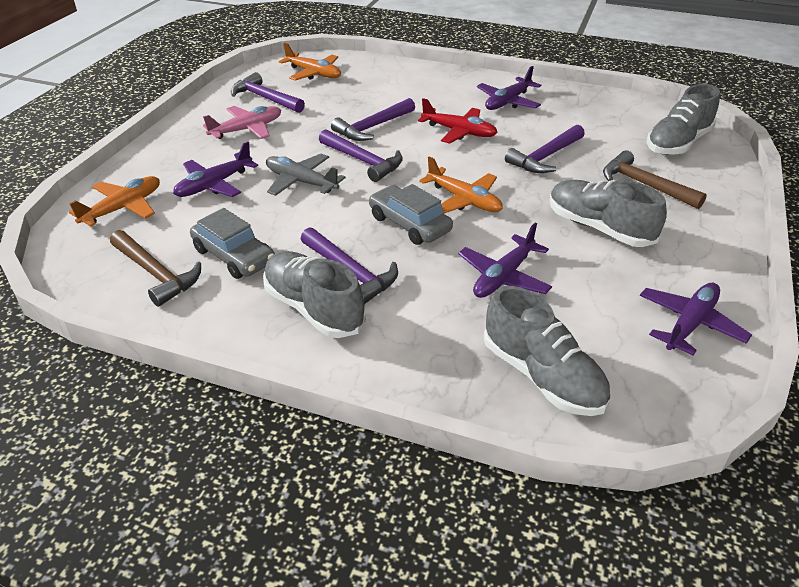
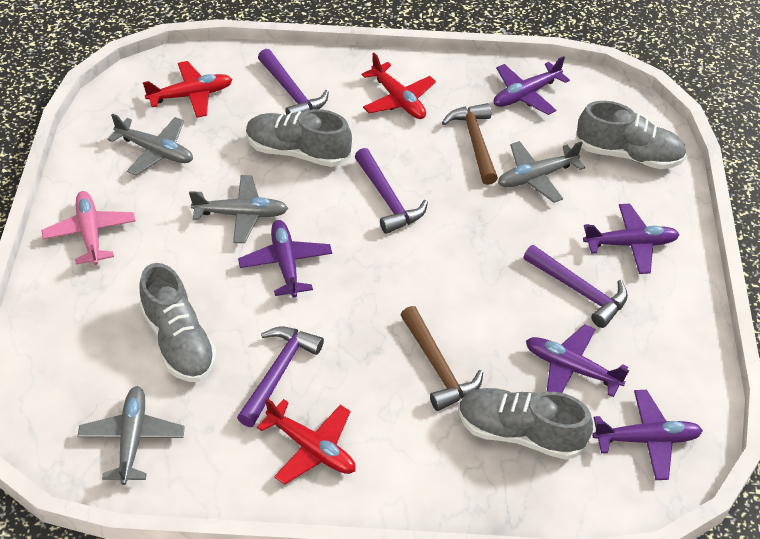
grey car: [190,208,275,279] [369,184,453,245] = 2 -> none = 0
grey plane: [266,154,346,196] = 1 -> [77,386,185,485] [108,113,193,175] [189,175,288,243] [498,141,585,203] = 4
orange plane: [69,176,160,227] [279,43,341,81] [419,156,503,214] = 3 -> none = 0
purple hammer: [231,72,305,113] [301,227,398,304] [319,129,403,182] [331,98,415,141] [505,125,585,173] = 5 -> [237,327,324,427] [258,49,329,115] [354,148,428,234] [523,245,628,328] = 4
purple plane: [173,142,258,197] [458,223,552,298] [477,66,541,110] [640,283,752,355] = 4 -> [238,220,332,298] [494,56,570,115] [526,324,629,397] [583,204,680,274] [592,390,703,480] = 5
red plane: [418,98,498,144] = 1 -> [143,61,233,118] [257,398,356,485] [361,53,436,119] = 3

